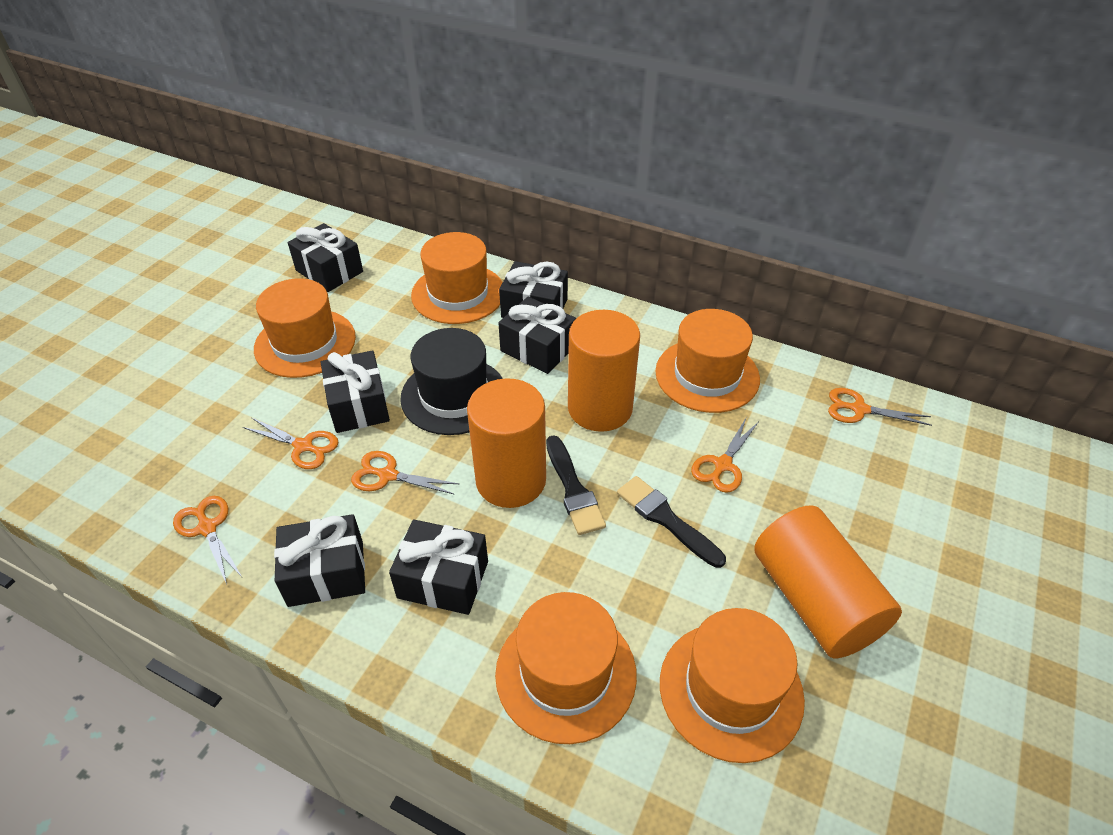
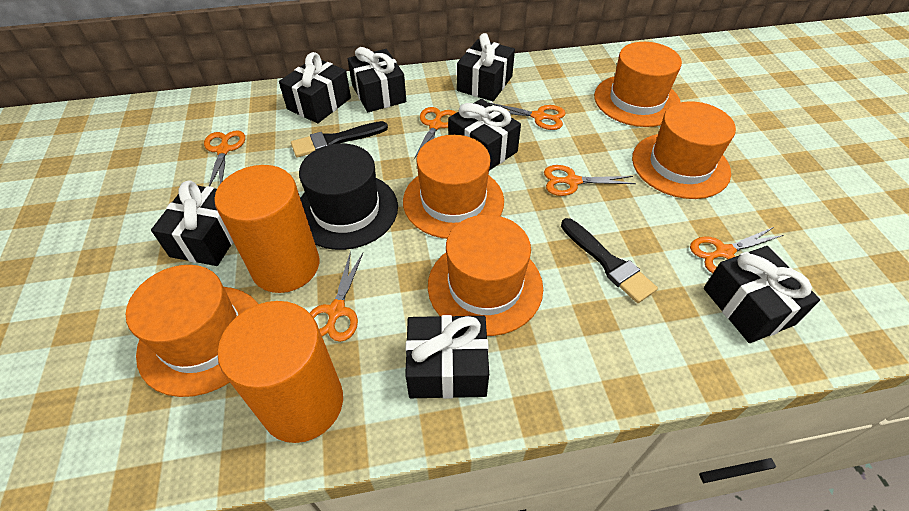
black gift: [274,514,365,607] [288,223,363,292] [321,350,390,433] [389,519,488,615] [498,297,576,374] [499,261,568,318] = 6 -> [151,180,234,266] [279,52,351,123] [348,47,406,112] [405,315,489,399] [448,99,521,170] [457,33,515,101] [704,246,820,343] = 7
orange cylinder: [467,378,546,508] [568,310,640,432] [754,505,902,659] = 3 -> [214,165,319,293] [218,301,343,443] = 2
orange scissors: [173,496,242,584] [243,417,339,469] [351,451,459,494] [691,418,759,493] [828,388,932,426] = 5 -> [204,130,245,186] [310,251,363,342] [414,107,456,159] [489,103,566,130] [544,165,636,196] [690,227,784,273] = 6

